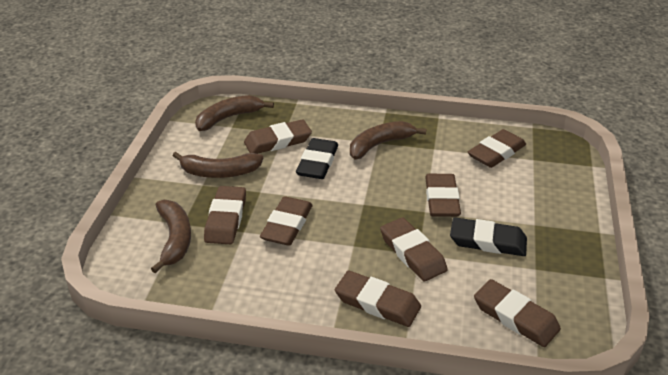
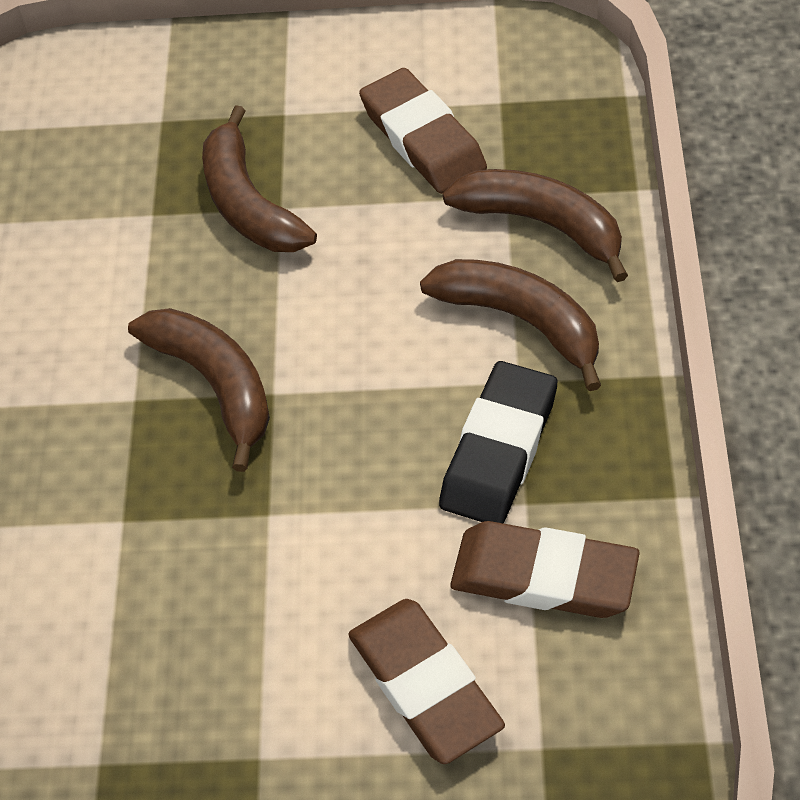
black eraser: [296,138,338,179] [450,217,527,256] = 2 -> [439,361,557,523] = 1
brown eraser: [204,186,246,244] [244,119,312,154] [260,196,313,246] [335,271,421,327] [380,217,448,281] [425,174,461,217] [468,129,526,168] [474,279,561,347] = 8 -> [348,599,505,764] [359,68,487,194] [450,521,639,618] = 3

